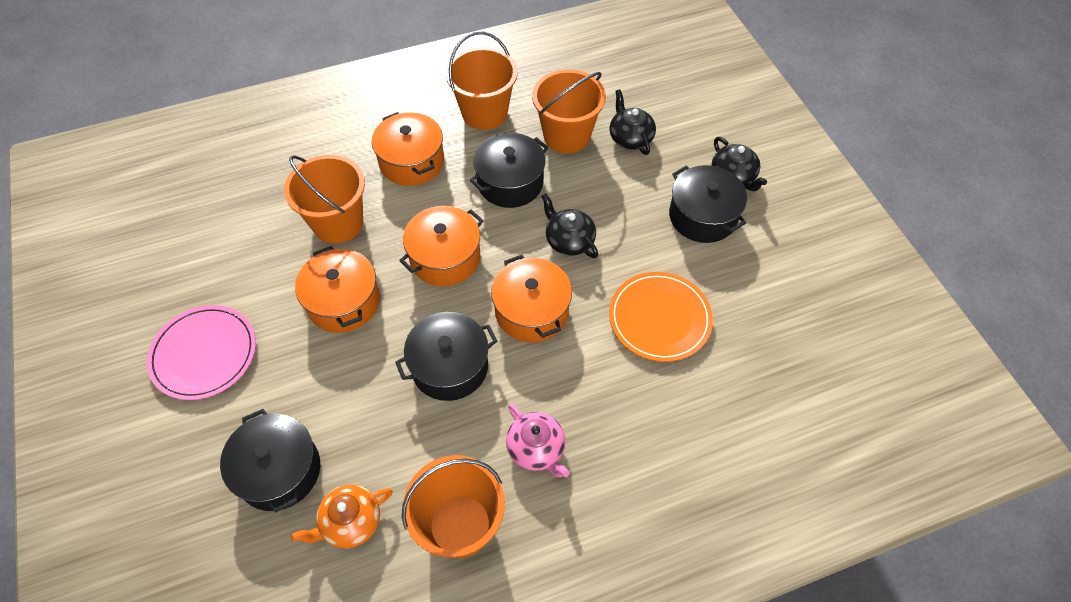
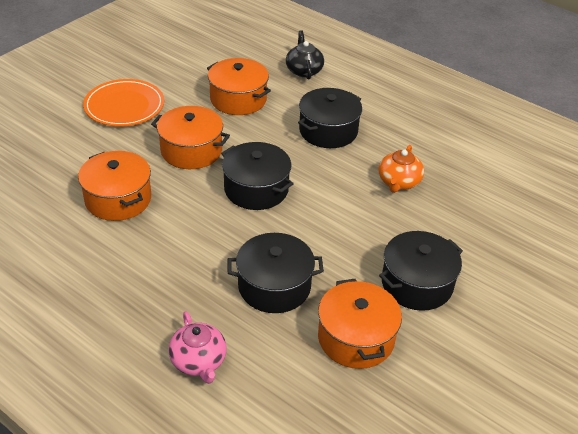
black teapot: [541,193,598,258] [610,89,656,155] [712,137,767,191] = 3 -> [286,30,324,79] = 1
orange bucket: [284,155,365,244] [402,455,505,558] [446,32,518,130] [532,69,606,154] = 4 -> none = 0
pink plate: [147,305,256,400] = 1 -> none = 0

